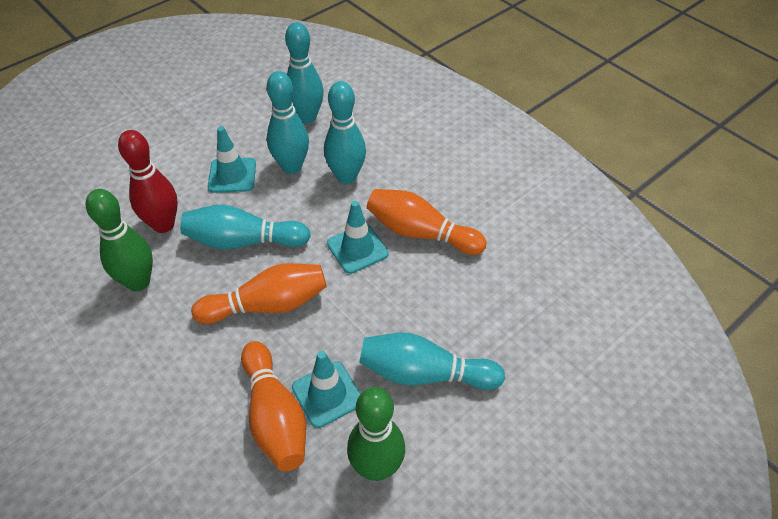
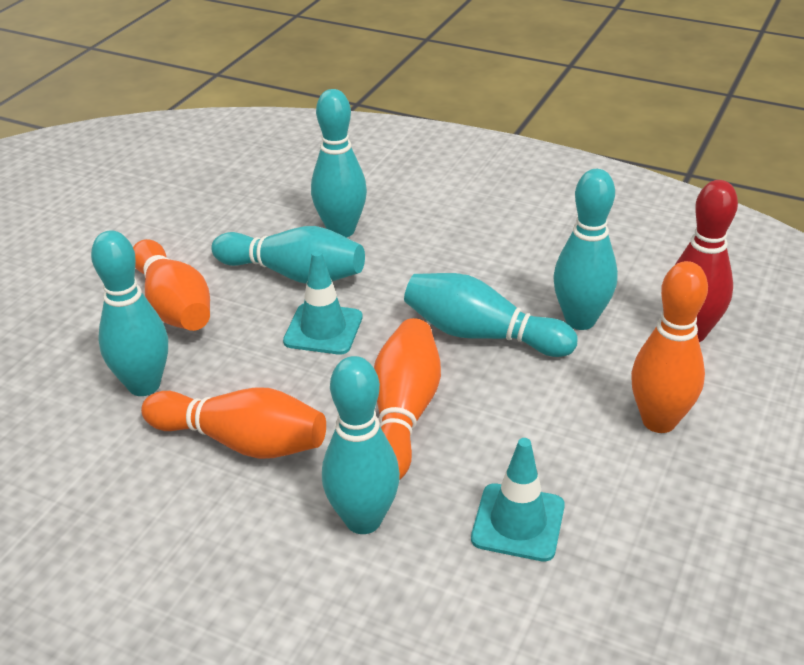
green bowling pin: [86,189,153,291] [347,387,405,481] = 2 -> none = 0
orange bowling pin: [191,263,327,324] [241,341,306,471] [367,189,487,255] = 3 -> [133,239,210,331] [141,387,326,459] [374,318,441,480] [631,261,708,433] = 4
turquoise bowling pin: [180,204,311,249] [267,71,309,174] [285,22,324,124] [324,81,366,184] [359,333,505,390] = 5 -> [91,230,168,396] [211,226,365,284] [311,89,367,238] [322,356,400,534] [404,273,578,357] [553,169,618,330] = 6
turquoise traffic cone: [208,126,256,193] [292,351,361,428] [327,201,389,274] = 3 -> [283,251,363,355] [471,438,565,562] = 2

